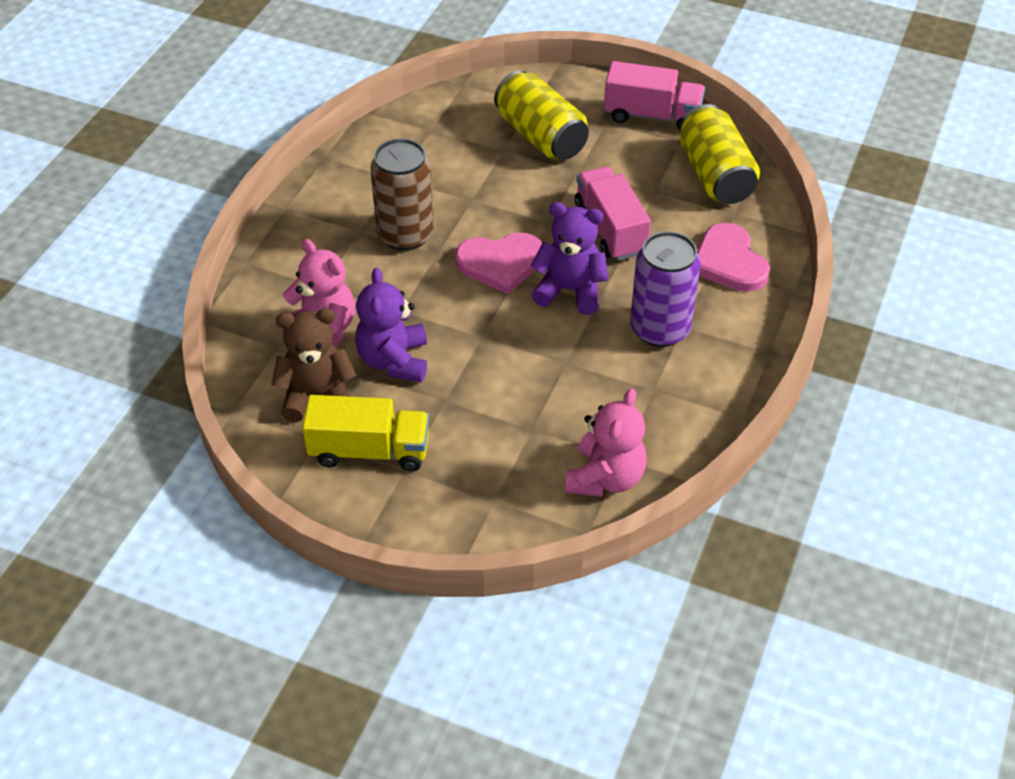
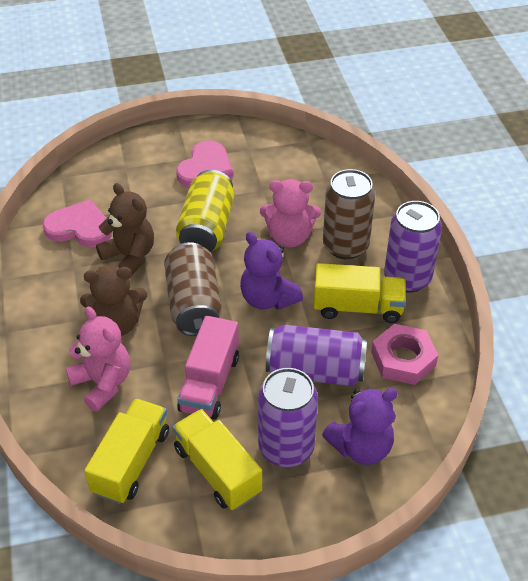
brown can: [370,138,434,251] = 1 -> [164,242,222,336] [323,169,375,259] = 2
brown teddy bear: [271,308,356,422] = 1 -> [80,266,147,336] [96,183,154,275] = 2
pink nut: none = 0 -> [371,324,438,385] = 1
pink truck: [575,166,651,261] [604,61,705,129] = 2 -> [177,316,239,419] = 1
purple can: [630,231,701,347] = 1 -> [258,368,318,467] [266,325,367,386] [384,201,442,293] = 3
yellow can: [494,71,589,160] [679,104,760,204] = 2 -> [176,170,234,252] = 1
yellow truck: [302,395,429,472] = 1 -> [84,398,169,504] [173,409,262,510] [313,263,406,323] = 3

